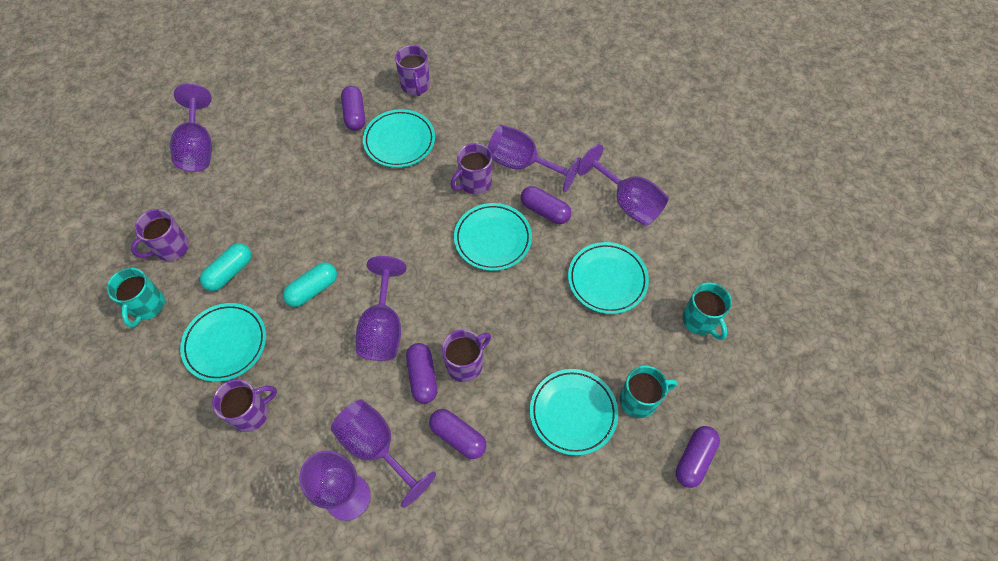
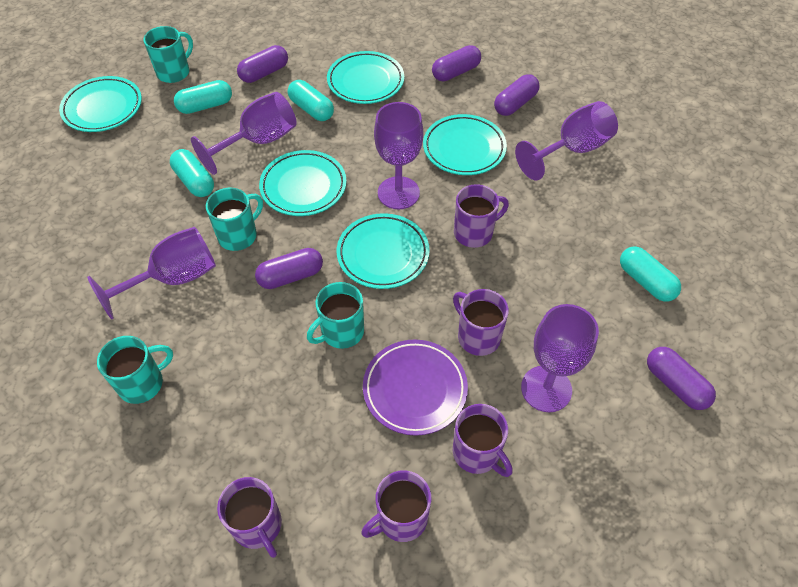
purple goblet: [170,83,212,172] [299,450,370,521] [331,399,436,508] [356,256,407,361] [488,125,581,192] [577,144,669,226] = 6 -> [87,227,216,320] [191,92,296,175] [374,102,423,209] [515,101,618,181] [521,304,599,412] = 5
purple plate: none = 0 -> [363,340,468,436] = 1
turquoise capsule: [200,243,251,291] [283,262,337,307] = 2 -> [170,149,214,197] [174,80,232,114] [288,80,334,121] [620,246,681,302] = 4
turquoise mug: [107,268,165,327] [620,366,677,418] [682,283,732,340] = 3 -> [97,336,173,404] [143,26,193,83] [206,188,263,251] [307,282,364,349] = 4

